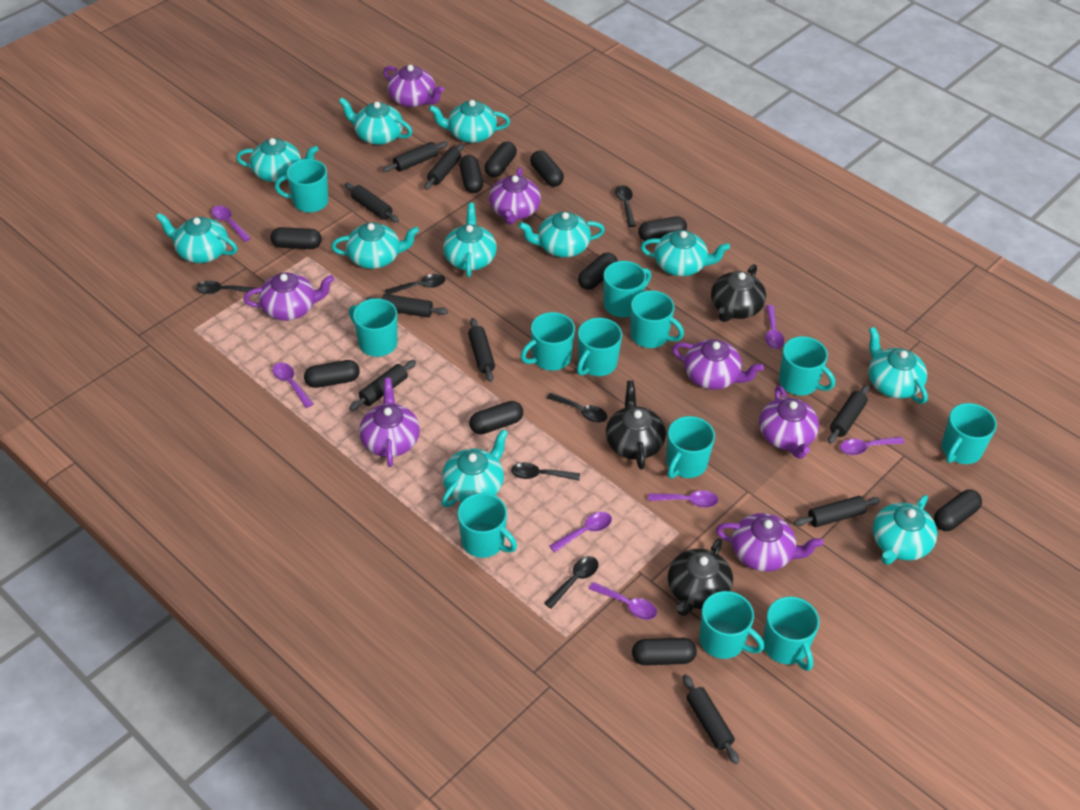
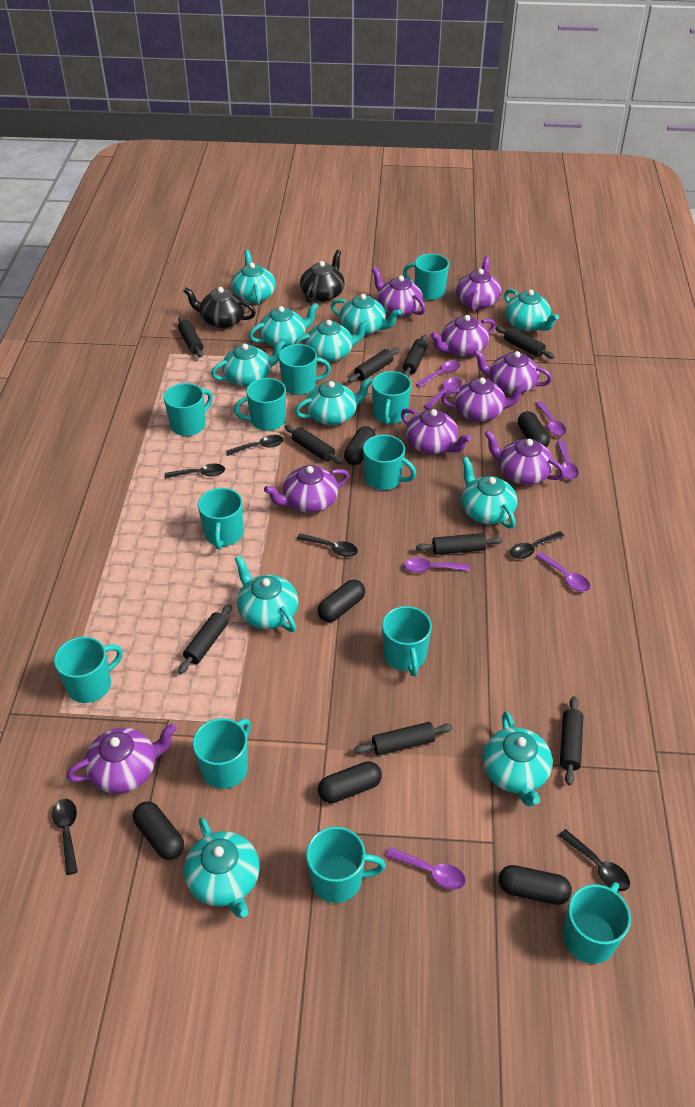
black capsule: [271,227,322,249] [304,360,360,388] [459,155,483,193] [469,401,523,434] [485,141,517,178] [530,150,564,187] [578,253,618,290] [632,638,697,666] [638,216,687,241] [934,490,982,531] = 10 -> [133,802,184,860] [318,580,365,622] [318,761,382,803] [344,426,376,465] [499,865,572,905] [518,411,550,447] = 6
black teapot: [606,380,666,470] [668,538,733,616] [711,264,766,322] = 3 -> [183,287,256,328] [300,250,345,303] = 2
purple teapot: [243,273,334,321] [359,378,420,467] [383,65,444,107] [489,167,541,225] [672,339,764,390] [716,513,823,572] [759,385,819,459] = 7 -> [66,724,177,794] [264,465,349,513] [372,267,426,317] [401,408,471,454] [430,315,495,357] [441,377,526,422] [456,256,501,312] [473,350,552,394] [485,430,565,485] = 9

